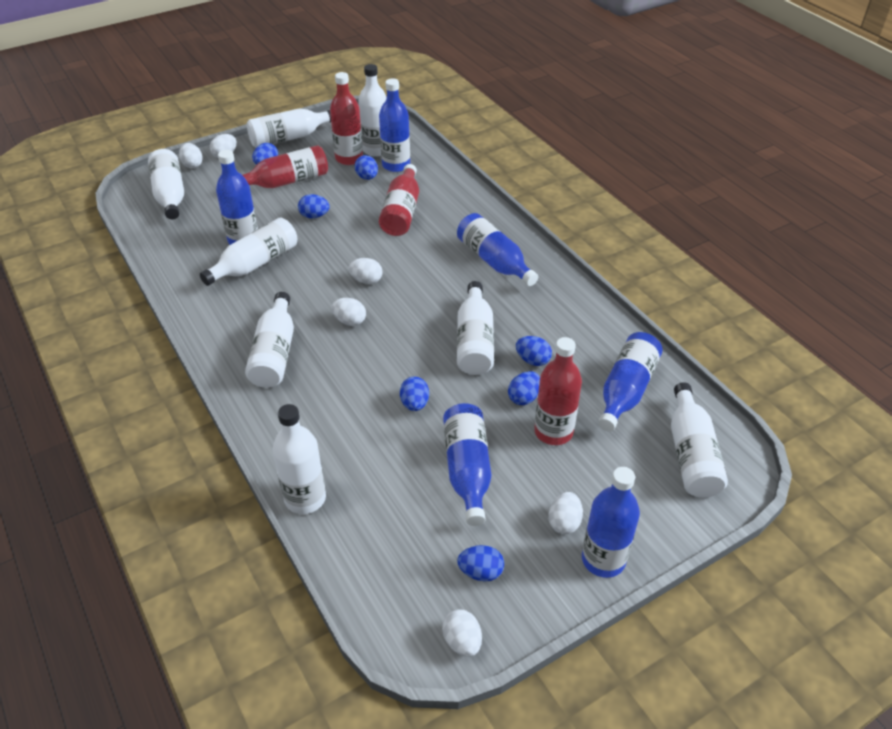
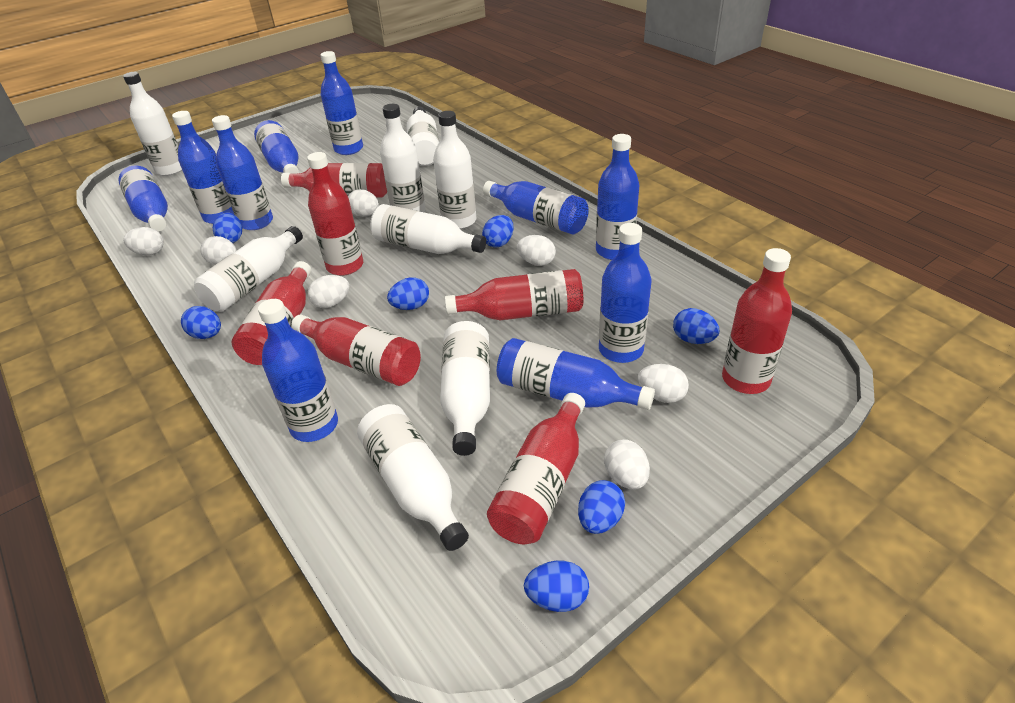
blue bottle: [216,150,258,245] [379,78,410,172] [443,403,491,526] [457,213,538,286] [582,467,640,578] [598,332,663,431] = 6 -> [118,165,168,231] [172,111,234,224] [212,115,273,230] [254,120,299,174] [258,299,338,442] [320,51,363,155] [483,181,589,235] [497,338,655,410] [596,134,640,260] [599,223,651,363] = 10
red bottle: [243,145,328,188] [330,72,363,165] [379,164,419,236] [534,337,582,445] = 4 -> [232,261,311,365] [281,163,387,198] [291,315,421,386] [307,152,363,276] [445,269,583,320] [487,393,585,544] [722,248,792,394] = 7
white egg: [179,143,203,168] [210,134,237,158] [331,298,366,326] [348,258,382,284] [442,609,482,657] [549,492,583,534] = 6 -> [123,227,164,255] [200,236,237,265] [308,275,349,308] [348,189,379,217] [517,235,556,266] [604,439,650,489] [638,364,689,403] = 7

